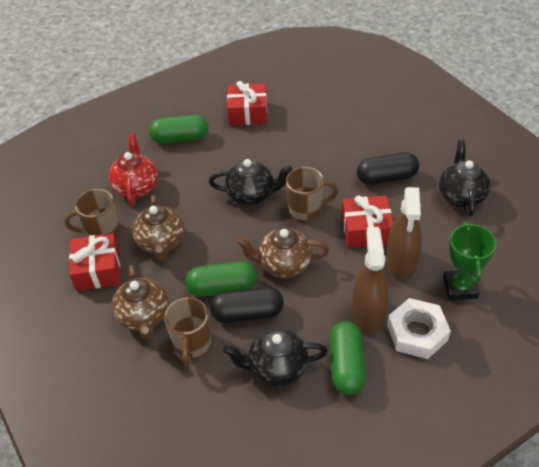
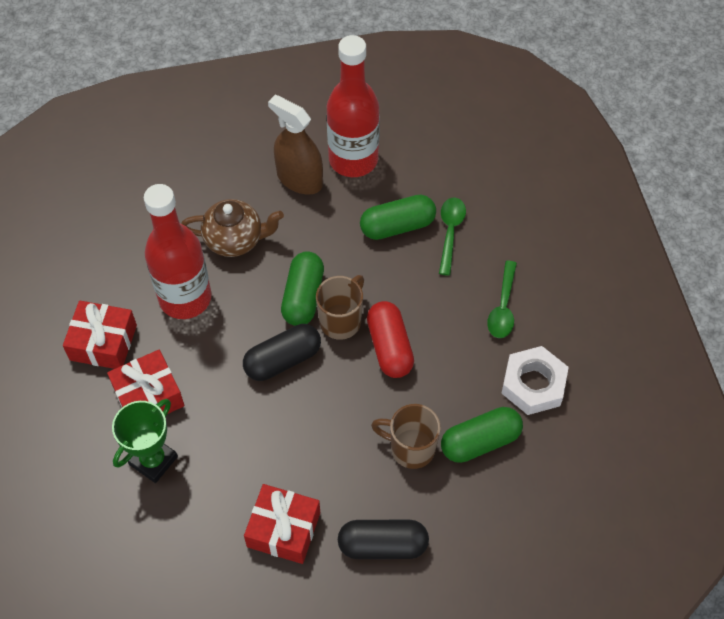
black teapot: [209,159,292,206] [223,328,328,387] [439,140,491,216] = 3 -> none = 0
brown mug: [64,189,120,238] [164,297,211,366] [286,167,338,221] = 3 -> [316,275,364,340] [371,404,441,469] = 2
brown spray bottle: [352,227,389,334] [386,187,422,280] = 2 -> [268,95,323,195] = 1
brown teapot: [112,265,169,340] [132,195,184,260] [236,228,329,278] = 3 -> [181,199,284,257] = 1
green spoon: none = 0 -> [439,198,466,276] [487,261,517,338] = 2
red bottle: none = 0 -> [144,184,212,319] [326,35,380,177] = 2
red capsule: none = 0 -> [367,301,414,378] = 1
red teapot: [109,133,158,206] = 1 -> none = 0

